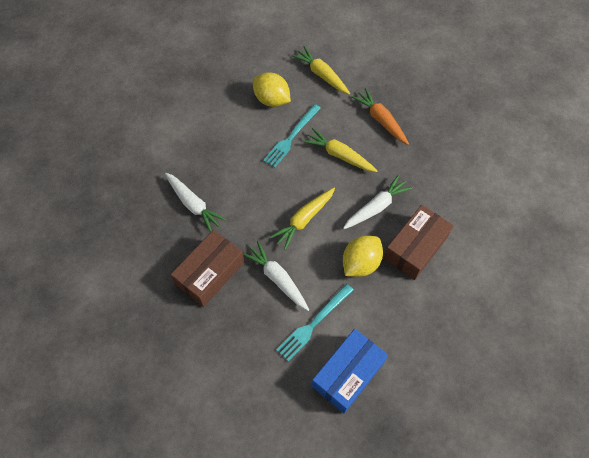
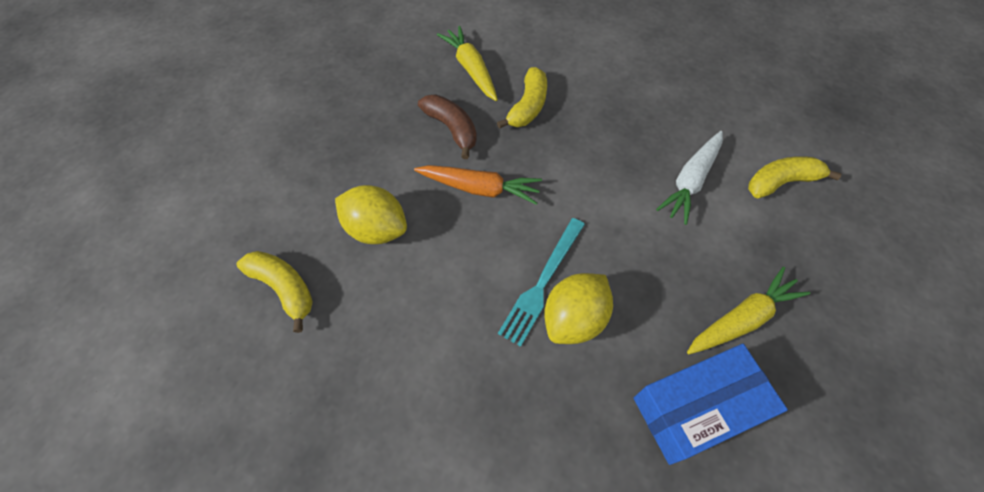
brown banana: none = 0 -> [418,94,477,159] = 1
brown box: [171,230,244,307] [384,205,454,280] = 2 -> none = 0
turquoise fork: [263,104,321,168] [277,284,354,362] = 2 -> [498,218,585,347] = 1
white carrot: [165,173,227,233] [243,241,309,311] [343,175,413,229] = 3 -> [656,131,723,225] = 1
yellow banana: none = 0 -> [237,251,313,333] [497,67,547,129] [748,156,841,198] = 3
yellow carrot: [270,188,335,250] [291,46,350,95] [303,128,377,172] = 3 -> [437,26,498,101] [687,267,810,354] = 2

